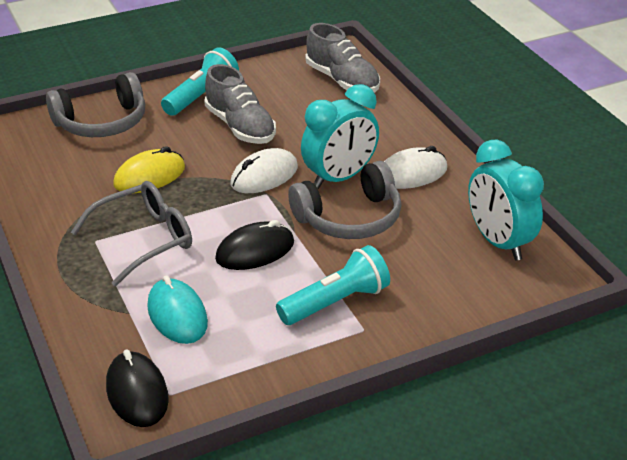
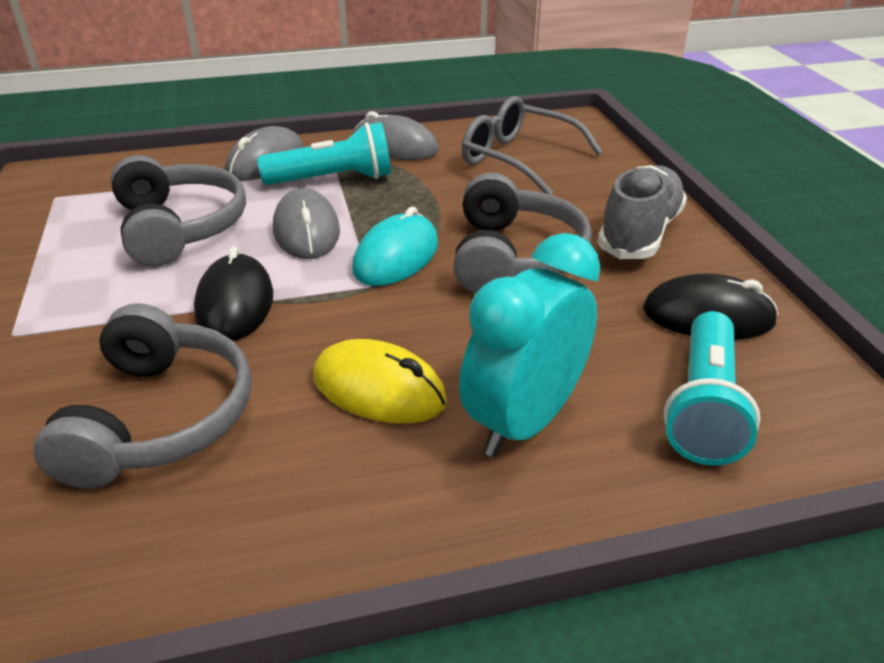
grey headphones: [46,72,145,137] [288,161,402,239] = 2 -> [33,303,252,489] [111,155,246,266] [453,172,592,294] = 3
grey mouse: none = 0 -> [225,126,304,180] [273,188,340,259] [353,111,438,160] = 3
grey shoe: [204,64,276,144] [306,23,380,93] = 2 -> [597,165,687,259] = 1
turquoise clock: [301,84,379,189] [468,140,544,261] = 2 -> [459,233,601,457] = 1
white mouse: [231,148,298,193] [384,146,447,189] = 2 -> none = 0

